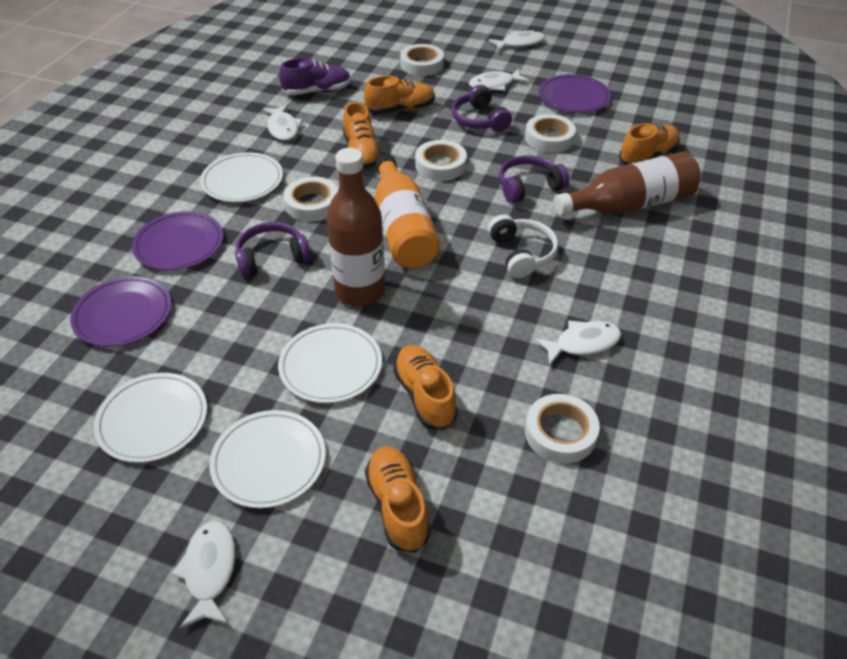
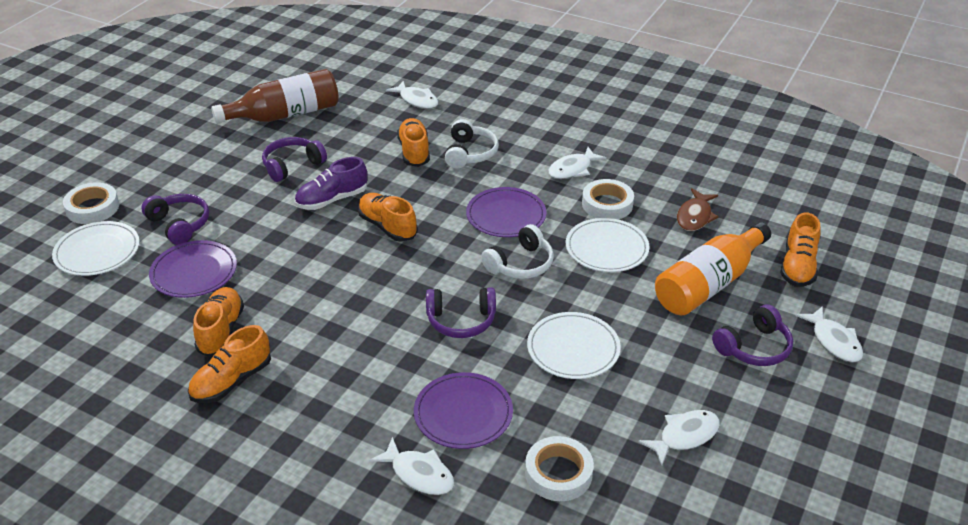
brown bottle: [326,148,385,306] [554,152,701,216] = 2 -> [211,69,339,124] = 1
brown fish: none = 0 -> [677,188,719,231] = 1
purple headphones: [235,222,311,277] [452,85,512,132] [499,155,569,203] = 3 -> [141,194,209,245] [262,137,327,182] [426,287,496,338] [712,305,793,366] = 4
white headphones: [488,214,558,278] = 1 -> [445,119,499,168] [481,224,554,279] = 2
white plate: [94,373,207,463] [200,152,283,202] [209,410,326,508] [278,323,382,403] = 4 -> [52,221,140,276] [527,312,621,379] [566,218,649,272] = 3
white tape: [283,177,338,221] [400,44,444,76] [415,140,467,181] [525,114,576,153] [525,394,600,463] = 5 -> [63,182,119,224] [525,436,594,501] [582,179,634,219] = 3

